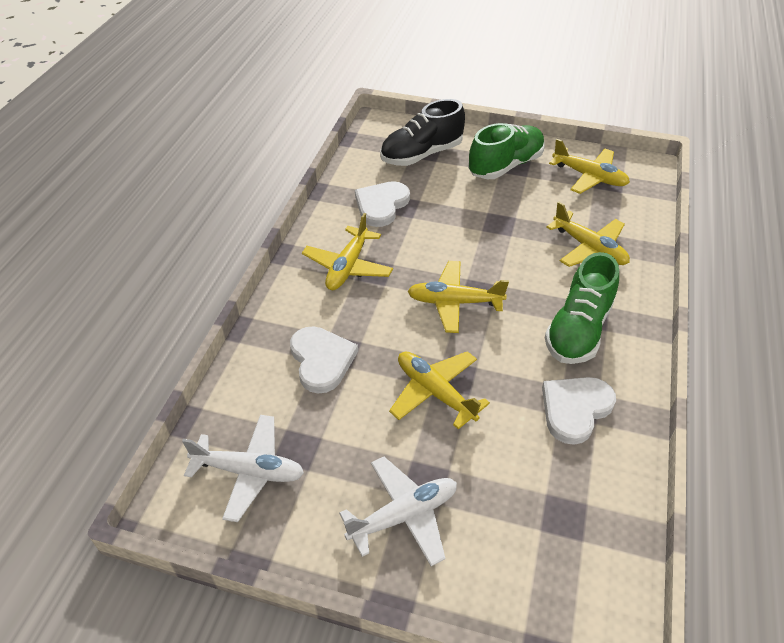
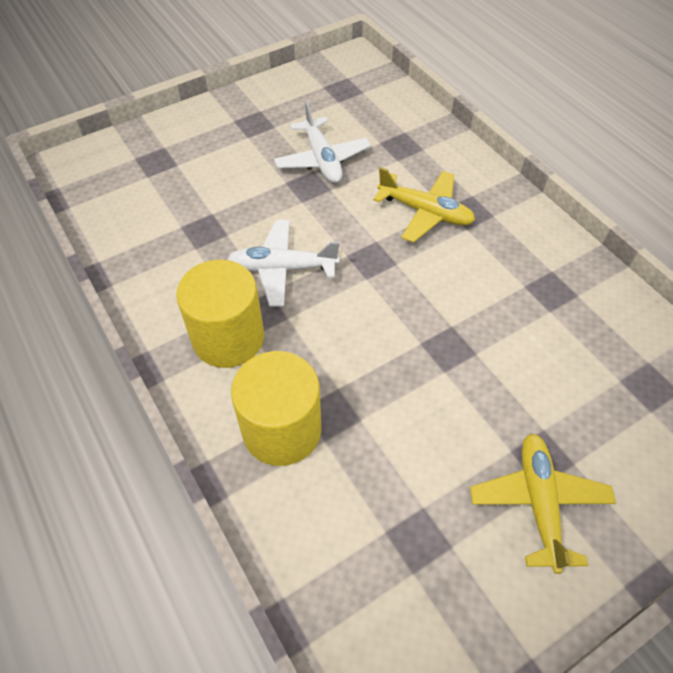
black shoe: [380,99,465,166] = 1 -> none = 0
green shoe: [468,123,545,179] [545,252,619,364] = 2 -> none = 0
white heart: [290,326,358,394] [355,181,410,227] [542,377,616,445] = 3 -> none = 0
yellow cylinder: none = 0 -> [176,260,264,368] [231,351,321,466] = 2
yellow plane: [302,213,393,290] [389,351,490,429] [407,261,509,333] [546,202,630,267] [549,139,630,194] = 5 -> [373,167,475,243] [470,433,616,574] = 2

